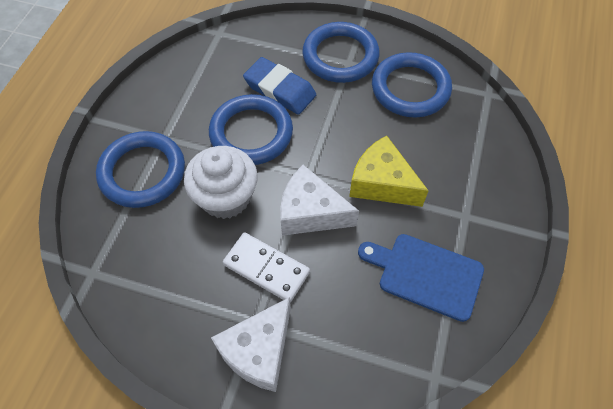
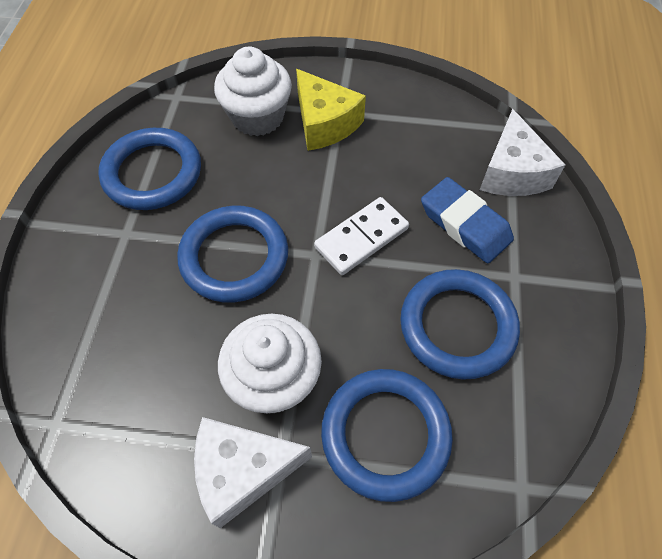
blue cutting board: [358,234,484,322] = 1 -> none = 0
white cupcake: [184,146,258,219] = 1 -> [214,46,292,136] [218,314,322,413] = 2

